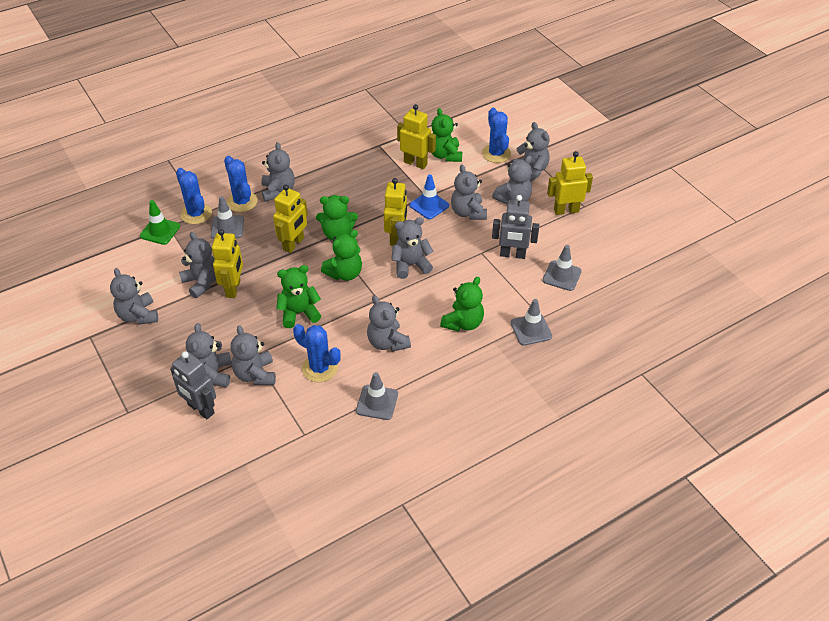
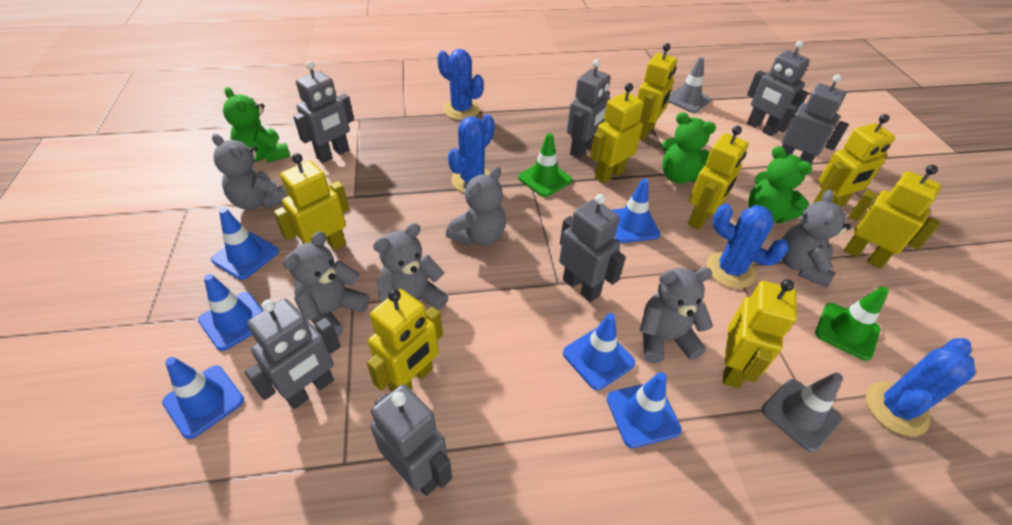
blue traffic cone: [410,174,449,219] = 1 -> [162,357,244,439] [198,274,264,351] [211,208,279,280] [563,313,635,390] [607,372,682,448] [612,179,660,243] = 6
green teddy bear: [276,265,321,328] [316,195,358,241] [321,230,362,281] [431,108,462,162] [440,277,484,332] = 5 -> [223,87,291,162] [662,112,716,184] [748,146,812,223] = 3
green traffic cone: [140,200,180,245] = 1 -> [518,133,572,197] [815,286,889,361] = 2
grey robot: [170,351,216,419] [492,195,539,259] = 2 -> [245,299,341,409] [293,61,354,163] [370,385,452,496] [559,194,626,302] [567,59,611,159] [747,41,810,136] [776,74,849,164] = 7
grey teddy bear: [110,268,158,325] [179,232,216,298] [186,323,232,387] [231,325,276,385] [261,142,295,202] [367,295,411,352] [391,217,434,279] [451,165,487,220] [492,156,532,204] [511,122,550,182] = 10 -> [212,133,289,210] [283,231,370,338] [373,223,448,310] [446,167,506,246] [640,267,713,363] [782,189,851,288] = 6
grey traffic cone: [211,196,244,239] [356,372,398,420] [511,299,552,346] [543,245,582,291] = 4 -> [668,57,711,113] [762,373,843,452] = 2
yellow robot: [212,229,243,298] [273,185,308,253] [384,178,407,246] [397,104,436,169] [547,151,593,215] = 5 -> [273,153,349,250] [367,289,443,392] [590,83,644,183] [637,43,677,141] [688,126,749,230] [723,279,797,388] [813,114,895,207] [844,165,941,269] = 8

